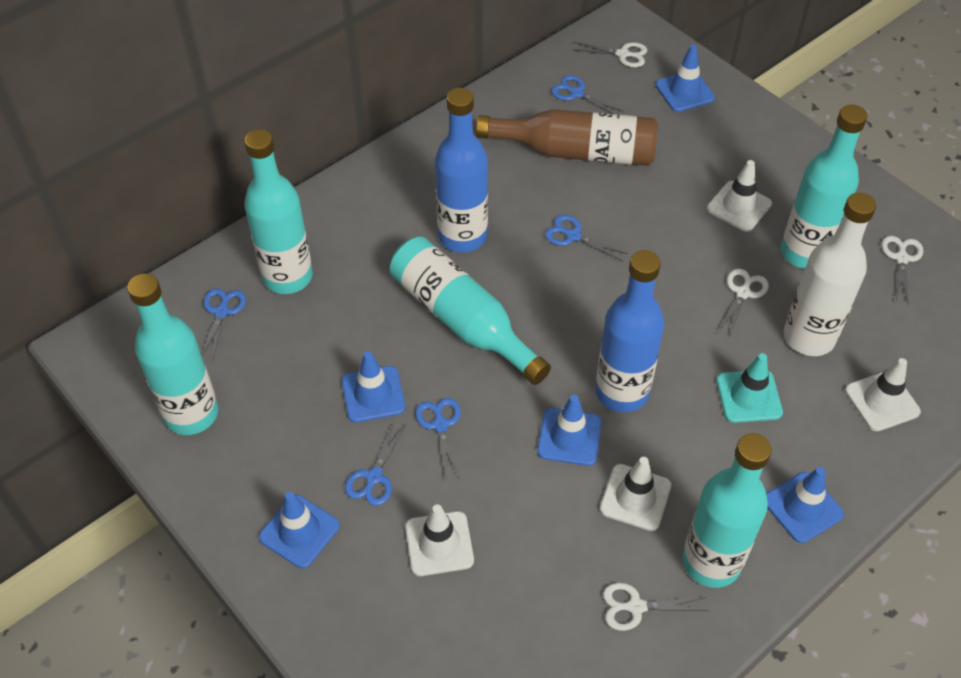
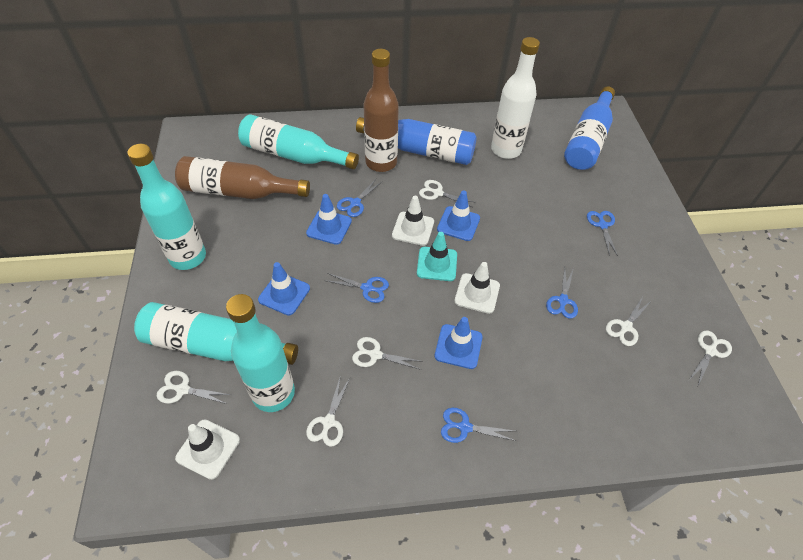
blue traffic cone: [259,492,340,568] [342,351,405,423] [537,395,602,466] [655,45,715,112] [766,467,844,543] = 5 -> [258,262,310,316] [306,194,352,245] [435,317,483,369] [437,191,480,241] = 4
brown bottle: [476,109,658,166] = 1 -> [175,156,310,199] [363,49,399,172] = 2
turquoise bottle: [127,274,218,435] [244,129,313,294] [390,237,551,385] [682,433,772,588] [781,105,867,269] = 5 -> [127,144,206,270] [134,302,298,365] [226,294,295,412] [238,114,359,169] = 4
white scissors: [572,42,647,67] [603,583,709,631] [718,269,769,338] [882,236,923,304] = 4 -> [157,371,231,404] [306,375,350,447] [352,337,423,370] [419,180,476,207] [606,297,652,346] [689,330,732,386] = 6
white traffic cone: [405,504,474,576] [600,457,671,531] [707,160,772,232] [845,358,921,431] = 4 -> [175,419,240,480] [392,196,434,246] [454,262,500,314] = 3

